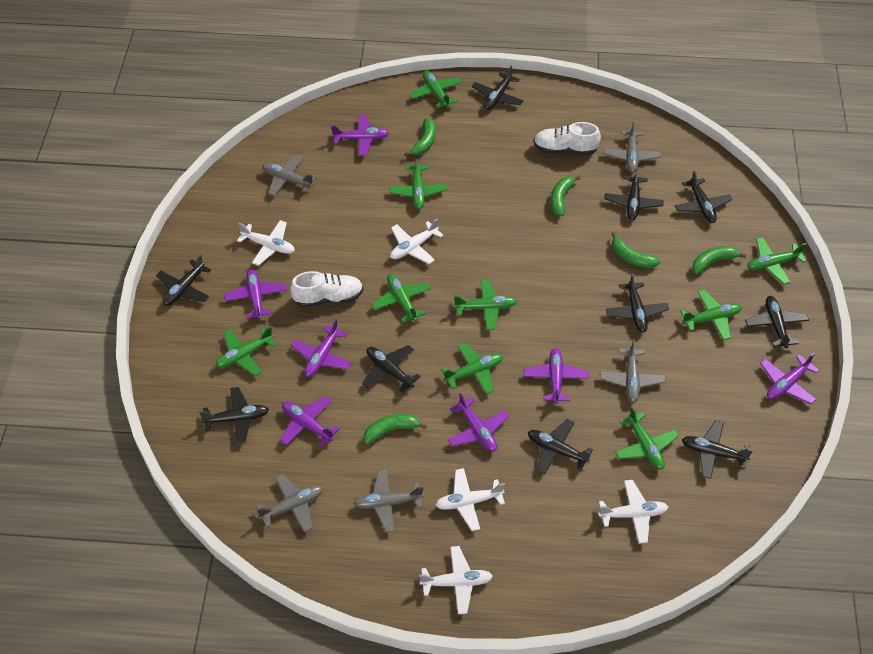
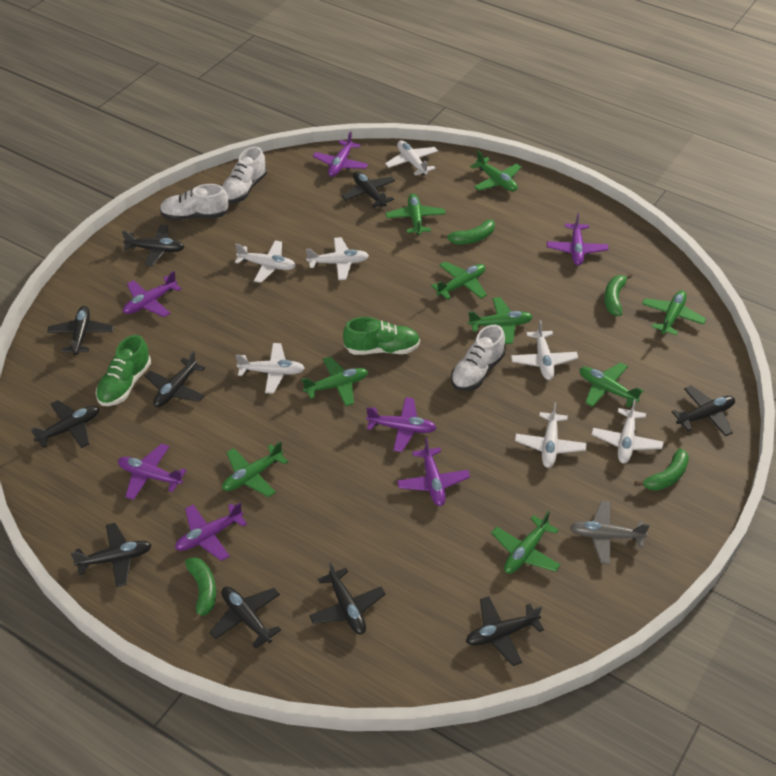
green banana: [364,414,427,444] [405,118,436,156] [551,176,581,216] [612,232,660,268] [692,246,746,274] = 5 -> [185,557,216,623] [441,220,495,244] [604,273,632,316] [635,448,689,491] = 4
green shoe: none = 0 -> [96,335,151,406] [343,317,420,355] = 2
grey plane: [255,473,323,532] [263,155,317,196] [353,469,424,532] [600,339,666,403] [604,121,661,173] = 5 -> [570,500,650,564] = 1
white plane: [237,220,295,266] [390,218,444,264] [419,546,493,614] [436,468,505,531] [598,480,668,544] = 5 -> [235,240,296,283] [236,343,305,394] [306,237,369,280] [385,140,438,176] [511,320,578,380] [515,402,587,468] [592,399,663,463] = 7
white shoe: [290,271,363,308] [533,122,601,155] = 2 -> [160,184,229,221] [222,147,267,203] [451,325,505,391] = 3

